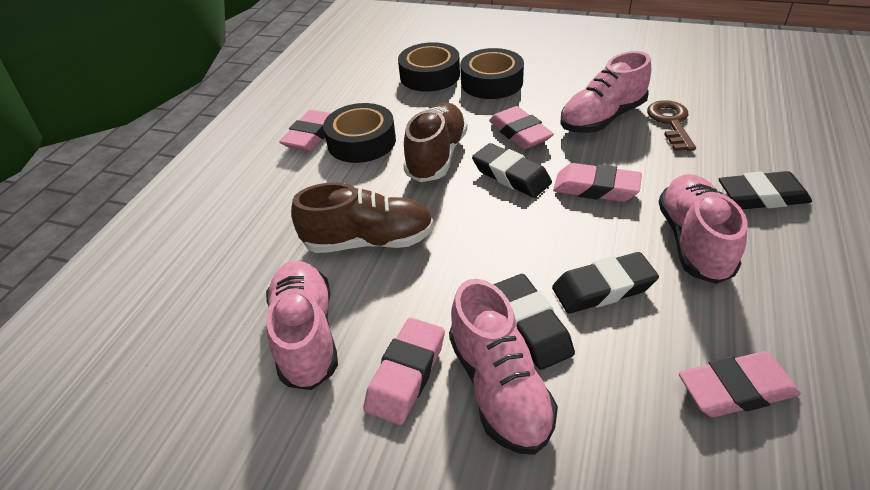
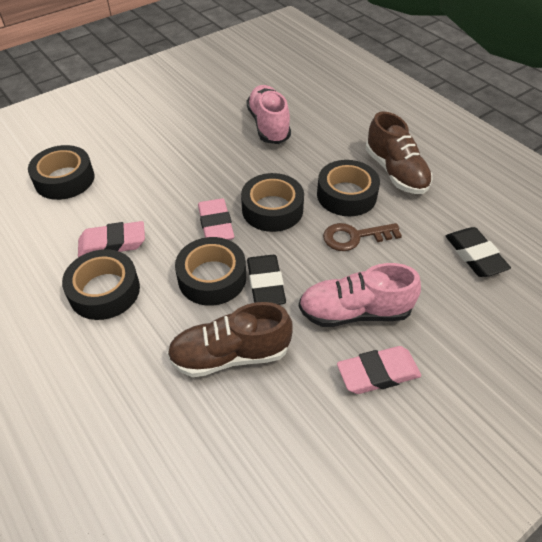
black eraser: [472,143,552,198] [494,274,575,370] [552,252,659,313] [719,171,812,209] = 4 -> [247,255,286,305] [446,227,511,277] = 2
black tape: [323,103,396,163] [398,42,460,92] [460,48,524,99] = 3 -> [28,145,95,200] [62,249,140,320] [175,237,246,306] [241,173,304,232] [317,160,380,216] = 5
pink eraser: [279,110,331,151] [364,318,445,425] [489,106,554,149] [553,163,642,202] [679,351,801,417] = 5 -> [78,221,145,257] [198,198,234,240] [337,346,421,394] = 3
pink shoe: [266,261,338,390] [449,279,558,455] [561,51,651,133] [659,174,748,284] = 4 -> [247,85,291,144] [299,263,421,327] = 2

